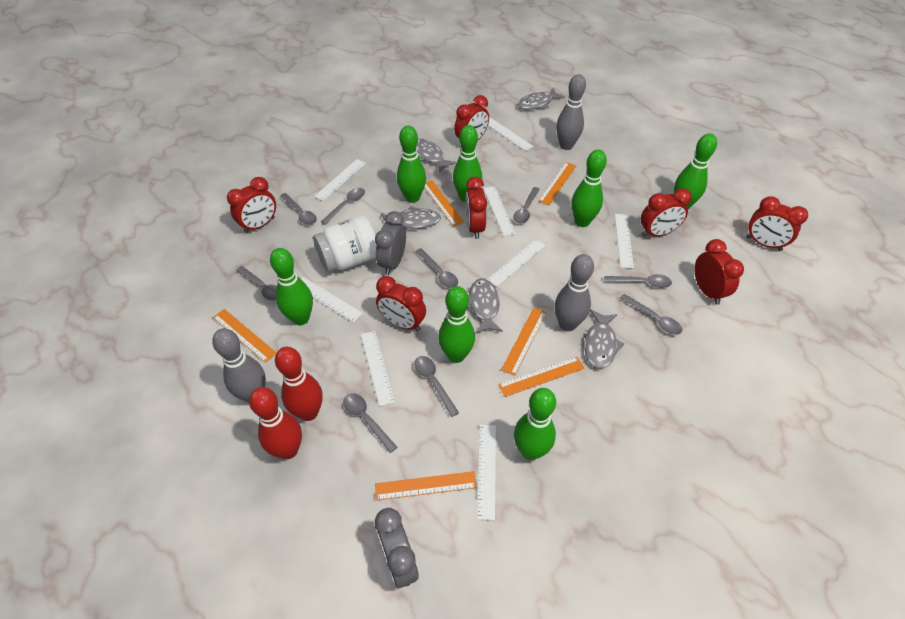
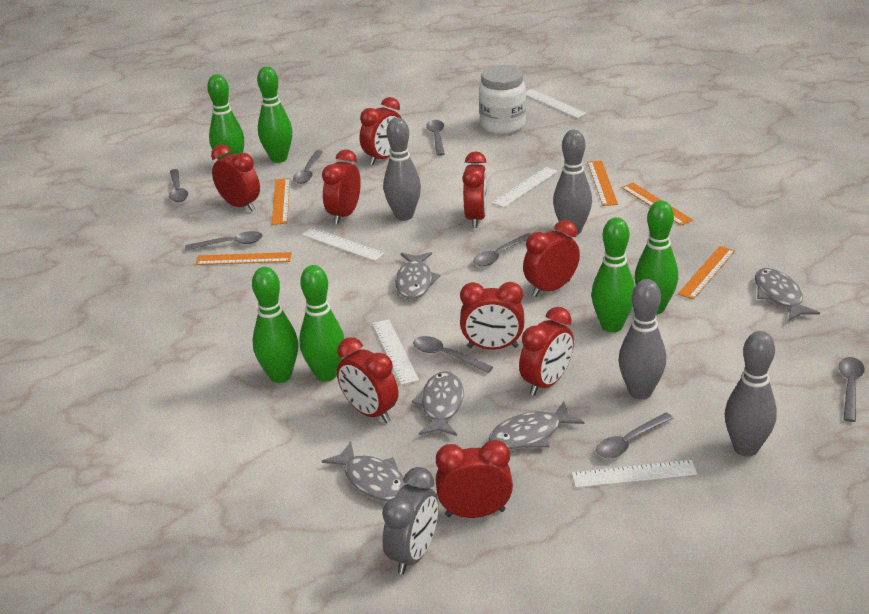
green bowling pin: [270,248,313,325] [397,125,426,203] [438,286,475,363] [453,125,482,202] [514,388,556,460] [571,149,607,227] [674,133,717,209] = 7 -> [207,74,244,160] [252,267,298,383] [257,66,292,163] [299,265,344,382] [591,217,635,332] [635,201,678,314] = 6
grey bowling pin: [212,328,266,403] [555,254,594,331] [556,74,586,150] = 3 -> [383,117,421,221] [553,130,592,235] [619,279,666,400] [725,331,777,456] = 4
grey clock: [375,211,406,275] [375,508,419,588] = 2 -> [382,467,438,574] = 1
grey spoon: [236,266,277,301] [280,193,317,225] [321,188,365,225] [343,393,397,453] [414,356,459,417] [415,248,458,288] [513,187,540,224] [604,274,672,288] [620,294,682,335] = 9 -> [169,169,188,202] [185,231,263,250] [293,150,323,184] [413,336,493,373] [426,120,445,156] [473,233,531,266] [596,412,674,458] [839,357,865,422] = 8
orange ruler: [213,309,277,363] [375,471,477,501] [424,180,465,227] [498,357,584,397] [501,308,547,376] [538,162,576,205] = 6 -> [196,252,292,265] [272,178,290,225] [587,160,618,206] [621,183,693,225] [678,246,735,300] = 5
red bowling pin: [249,387,302,459] [275,347,323,421] = 2 -> none = 0
red clock: [227,177,276,234] [376,276,426,331] [454,95,489,147] [466,177,487,239] [641,188,692,237] [695,239,744,305] [746,196,808,251] = 7 -> [211,145,260,211] [322,149,361,224] [337,337,398,423] [360,97,401,165] [436,440,513,518] [460,282,524,350] [462,151,487,228] [519,307,574,396] [523,220,580,297] = 9
white ruler: [301,277,363,323] [314,159,366,201] [361,331,395,406] [477,425,496,520] [484,186,516,236] [487,239,546,287] [488,117,534,151] [615,214,634,268] = 8 -> [302,228,385,261] [372,319,419,385] [492,167,558,208] [526,89,587,118] [572,460,697,488] = 5

